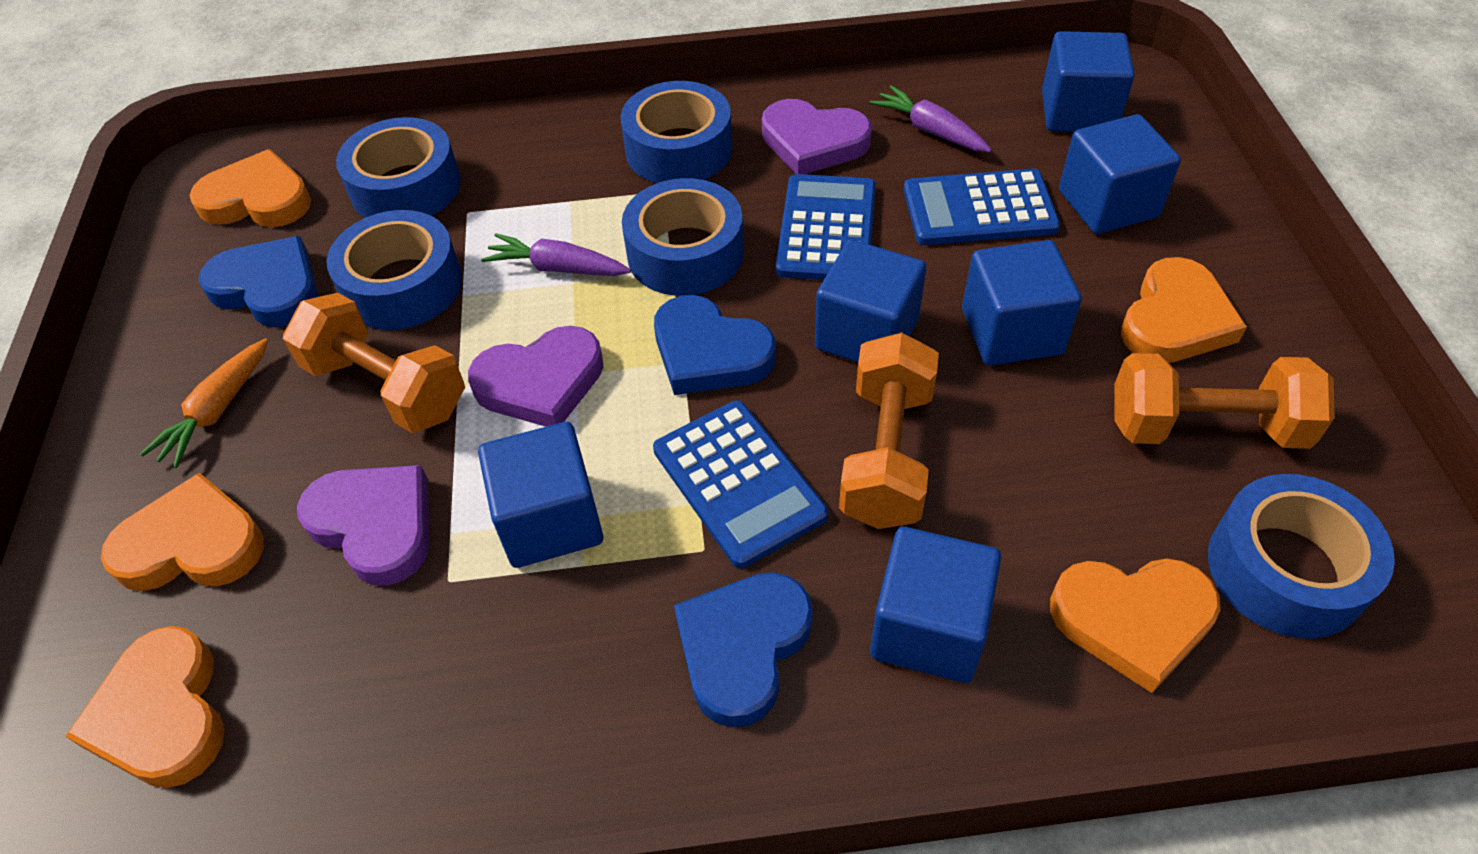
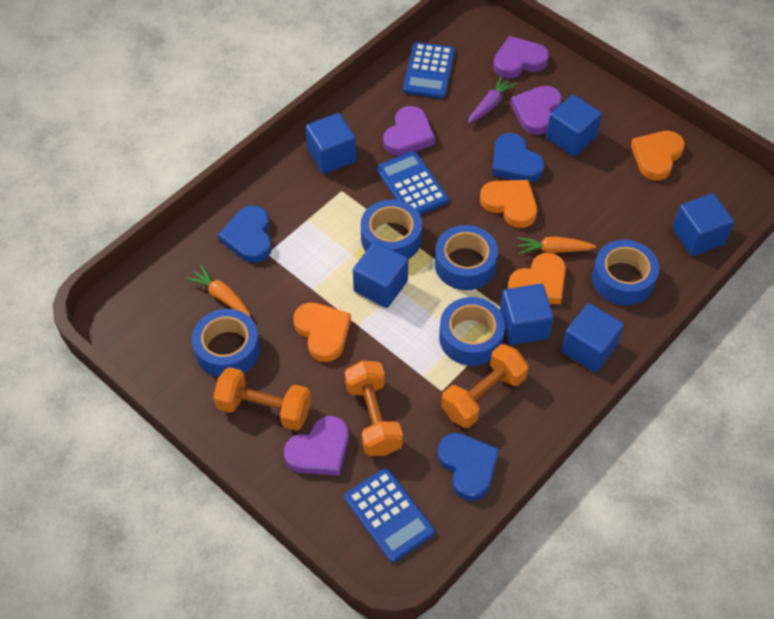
orange carrot: [140,338,268,468] = 1 -> [186,265,251,317] [517,237,596,254] = 2
orange heart: [65,626,225,788] [101,473,264,591] [189,149,311,227] [1050,559,1221,693] [1121,257,1247,363] = 5 -> [293,302,351,362] [480,180,537,228] [508,253,566,304] [631,131,685,181] = 4
purple carrot: [481,233,631,276] [870,85,992,152] = 2 -> [468,75,517,123] = 1
purple heart: [297,465,429,586] [468,326,604,427] [762,99,872,174] = 3 -> [284,416,349,476] [383,106,435,156] [493,36,549,78] [510,86,562,135] = 4

